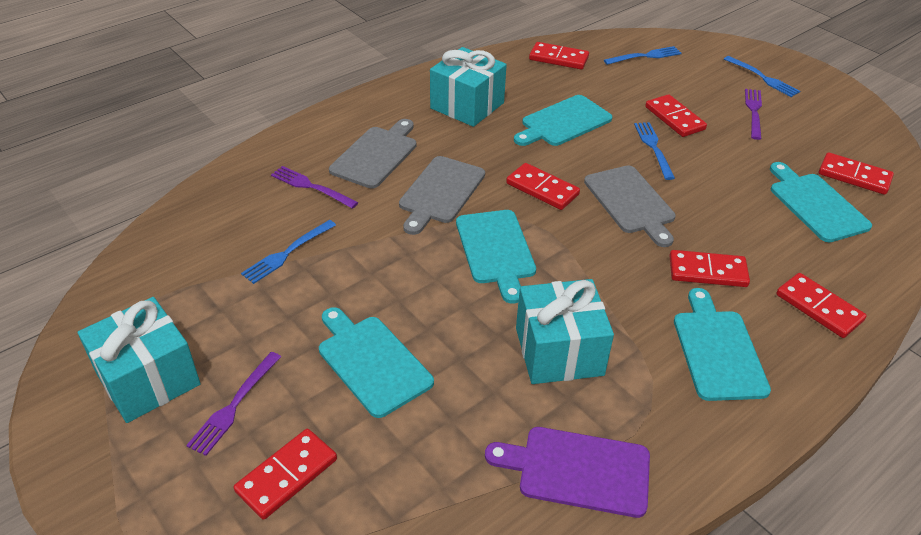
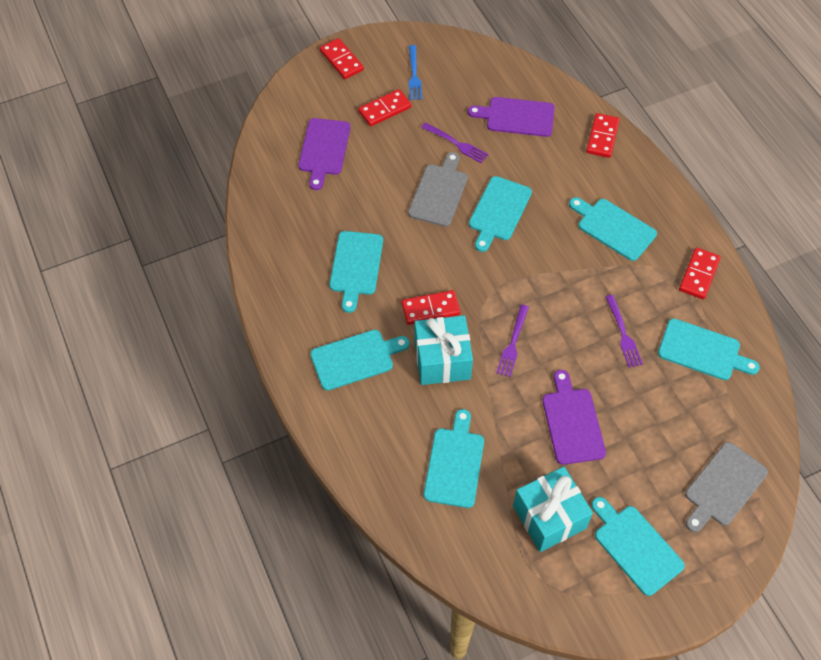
blue fork: [241,220,336,284] [604,46,682,65] [634,122,675,180] [724,56,800,97] = 4 -> [409,45,422,100] = 1
grey cutting board: [329,119,416,189] [399,156,485,235] [584,165,676,247] = 3 -> [408,152,468,227] [685,442,768,533] = 2
purple cutting board: [485,427,650,518] = 1 -> [298,118,350,190] [468,97,555,137] [542,370,606,465] = 3
red domino: [234,429,337,520] [506,163,580,210] [529,42,589,70] [645,94,707,137] [669,250,750,287] [776,273,867,338] [819,152,894,195] = 7 -> [320,38,364,79] [358,89,411,126] [402,290,460,325] [586,113,620,158] [679,248,721,299] = 5
turquoise cutting board: [319,307,434,418] [456,210,536,304] [514,95,612,146] [674,288,771,401] [770,162,872,242] = 5 -> [310,330,410,391] [329,231,383,313] [424,409,484,508] [469,176,532,252] [569,197,657,261] [591,497,685,596] [658,318,760,380] = 7
turquoise gift: [78,297,201,423] [430,47,507,127] [516,279,614,384] = 3 -> [414,315,473,385] [513,467,593,552] = 2

